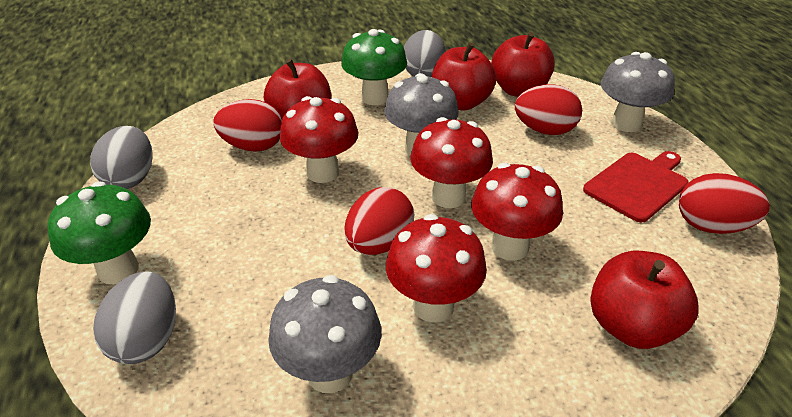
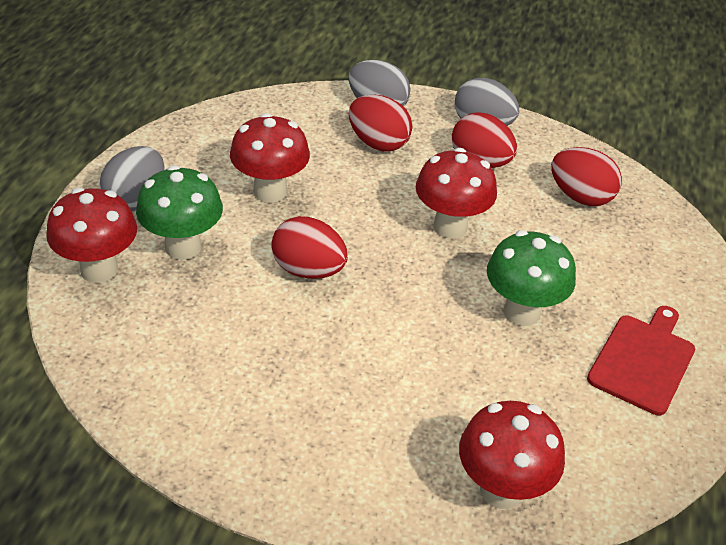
grey mushroom: [268,275,381,393] [384,73,459,155] [601,52,675,132] = 3 -> none = 0
red apple: [264,59,332,119] [432,42,496,110] [491,32,555,97] [590,250,699,349] = 4 -> none = 0

